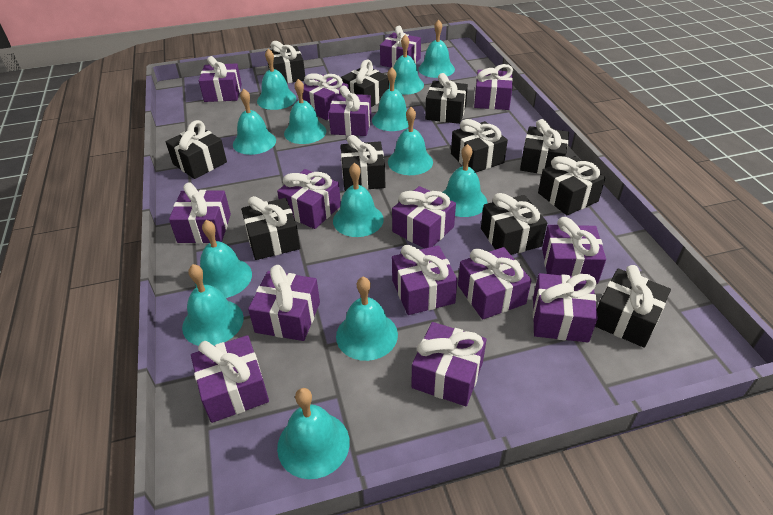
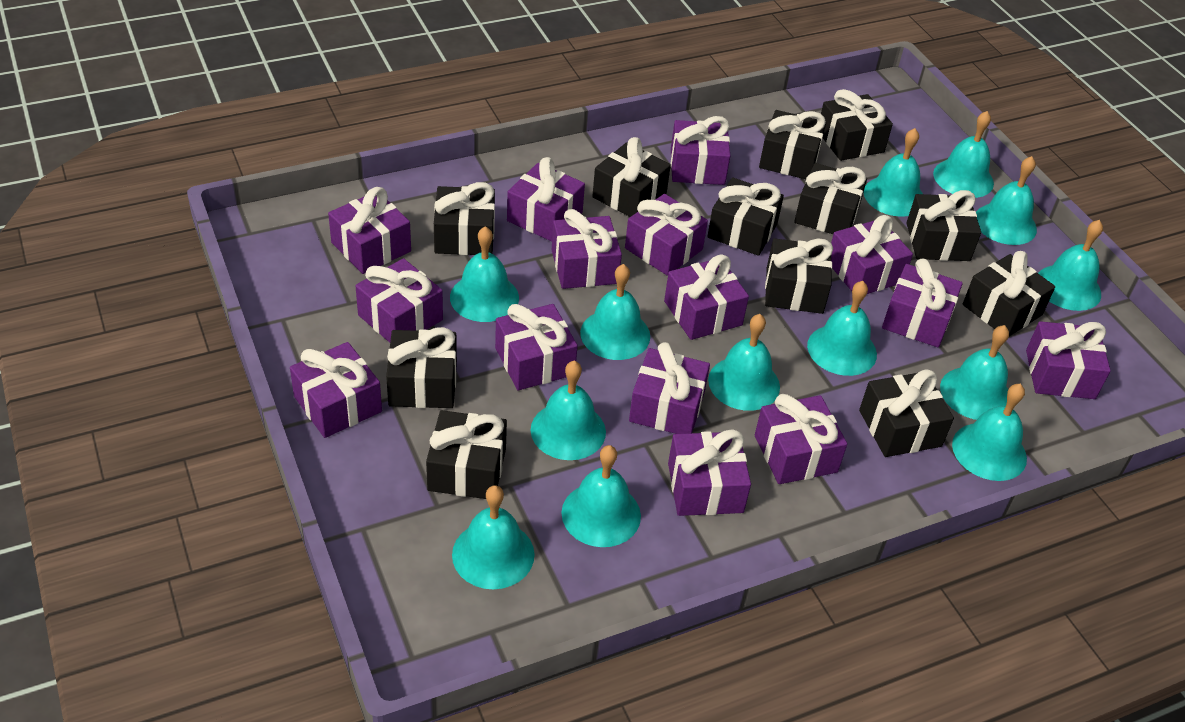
black gift: [166,120,227,179] [241,196,300,260] [266,41,305,83] [341,60,389,107] [341,135,385,191] [425,73,468,124] [451,119,508,173] [481,193,547,255] [520,119,569,174] [538,156,605,215] [595,265,671,348] = 11 -> [386,327,457,408] [426,410,507,499] [434,182,495,255] [592,137,671,217] [707,177,784,256] [759,110,826,179] [765,238,833,314] [794,163,867,234] [821,89,893,161] [859,369,954,457] [907,190,981,261] [963,251,1055,337] = 12

